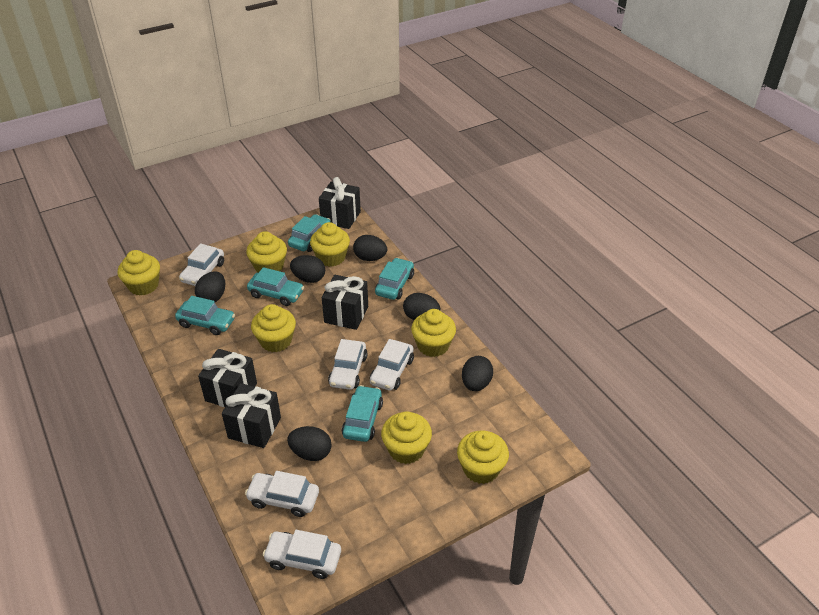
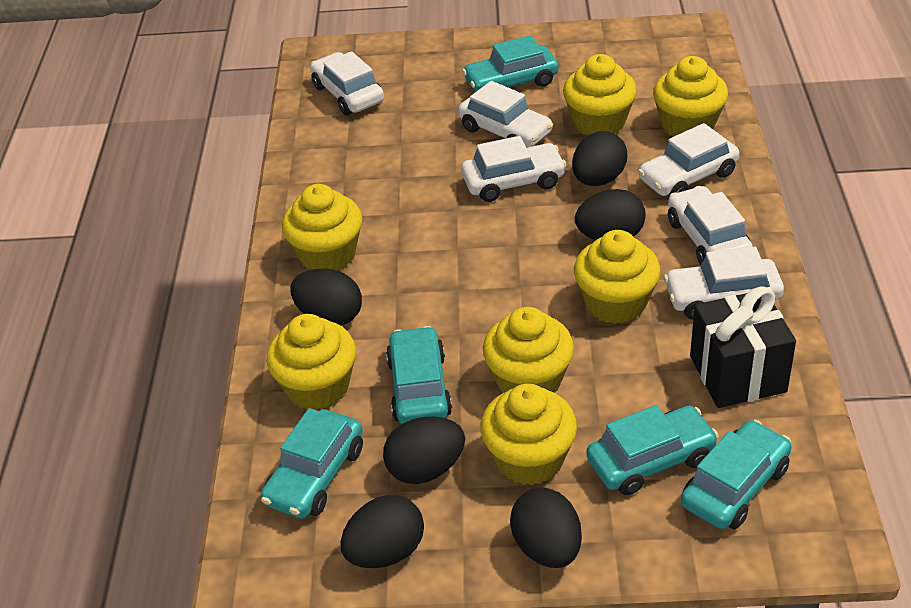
black gift: [198,349,257,407] [222,383,281,448] [319,177,361,229] [322,275,368,330] = 4 -> [690,286,796,408] = 1
white car: [179,244,224,286] [245,471,319,517] [263,530,341,579] [328,339,368,390] [370,339,414,391] = 5 -> [310,51,384,115] [458,81,553,148] [461,136,567,202] [638,123,740,196] [664,247,784,319] [668,186,753,265] = 6

